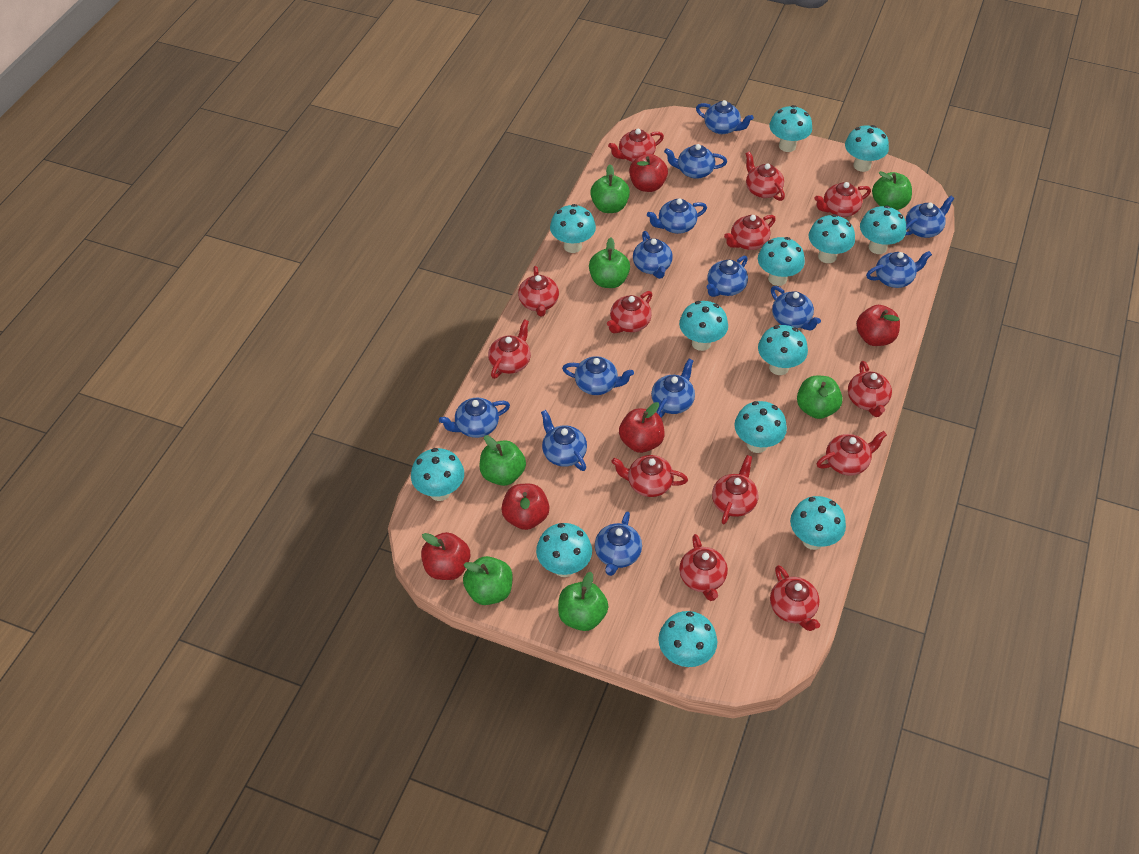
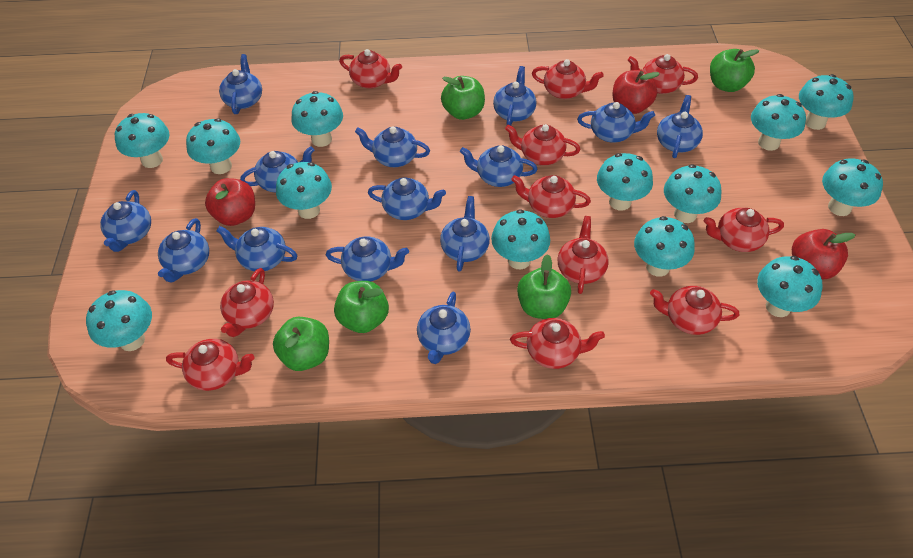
blue teapot: [439,398,510,438] [541,410,587,471] [562,356,634,395] [595,512,642,576] [633,231,673,279] [647,198,707,234] [651,359,695,417] [664,144,727,179] [696,100,754,134] [707,256,748,297] [771,286,821,330] [866,251,932,288] [905,196,955,238] = 13 -> [100,190,151,252] [158,218,209,282] [216,226,297,271] [219,54,262,114] [240,146,314,192] [326,236,409,281] [355,126,430,167] [368,178,446,220] [417,292,471,364] [440,196,490,272] [460,145,537,187] [493,66,536,126] [577,102,655,143] [657,95,703,158] = 14
green apple: [463,556,513,605] [479,435,526,486] [558,572,609,631] [589,238,630,288] [590,164,630,213] [797,375,843,419] [872,171,912,210] = 7 -> [273,317,329,371] [334,281,389,333] [441,76,485,120] [517,254,571,319] [710,49,759,92] = 5
red apple: [421,532,470,580] [501,484,549,530] [619,402,665,453] [629,154,668,192] [856,305,900,346] = 5 -> [205,178,255,226] [612,70,660,114] [792,229,855,280] = 3
red teapot: [488,319,531,379] [518,266,559,317] [607,291,652,333] [608,129,664,162] [611,455,688,497] [679,534,728,601] [712,455,758,524] [724,215,776,250] [745,151,785,201] [770,565,820,631] [815,182,871,217] [817,431,887,475] [848,361,892,417] = 13 -> [166,339,254,391] [220,268,274,337] [339,49,402,89] [505,124,580,165] [510,318,605,369] [511,175,591,218] [532,59,604,99] [558,216,609,294] [628,54,698,94] [650,286,739,335] [704,208,784,252] = 11

